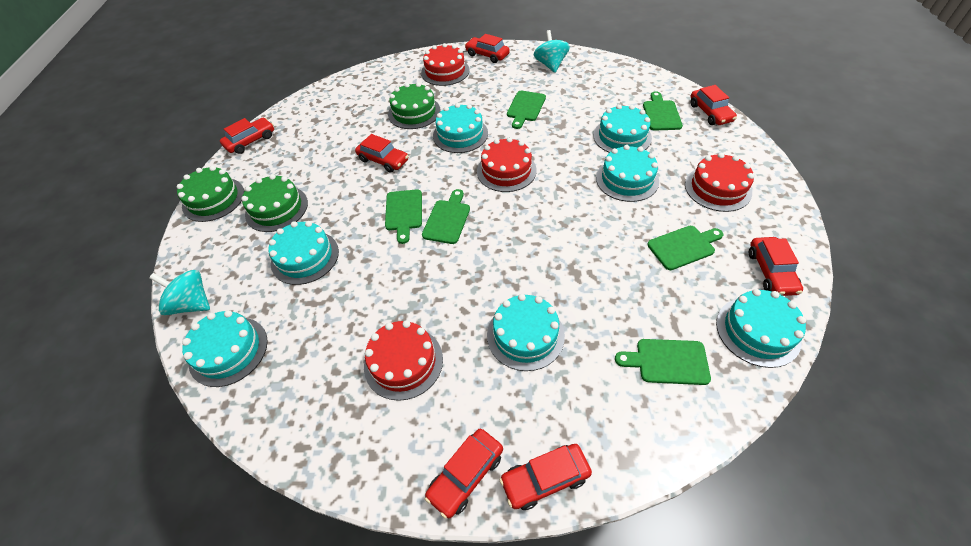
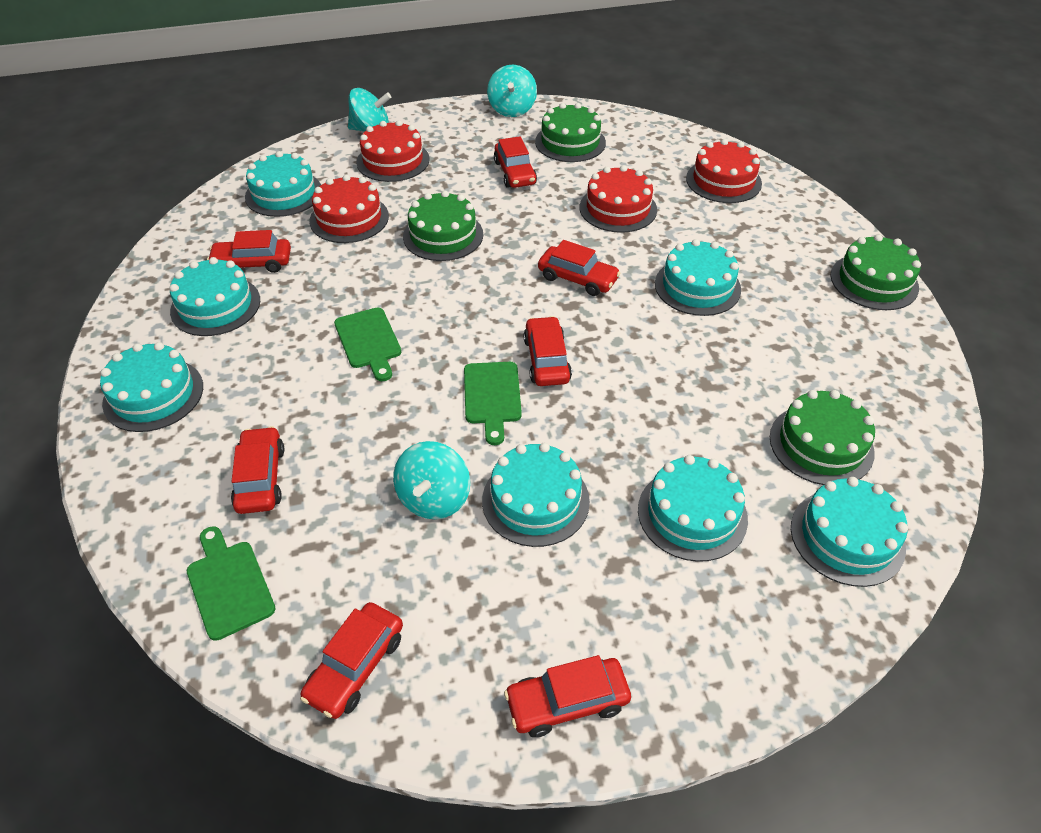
green cake: [177,166,244,222] [241,174,308,232] [388,82,441,129] = 3 -> [403,191,483,261] [535,103,606,162] [770,390,875,485] [830,234,921,310] = 4
green cutting board: [385,189,422,244] [422,189,470,244] [507,91,546,129] [615,339,711,385] [643,91,683,130] [647,226,723,270] = 6 -> [187,526,275,641] [334,307,401,381] [464,362,522,445] = 3
turquoise spinning top: [149,270,210,315] [534,30,570,73] = 2 -> [348,88,391,132] [393,441,470,519] [487,65,537,117] = 3

